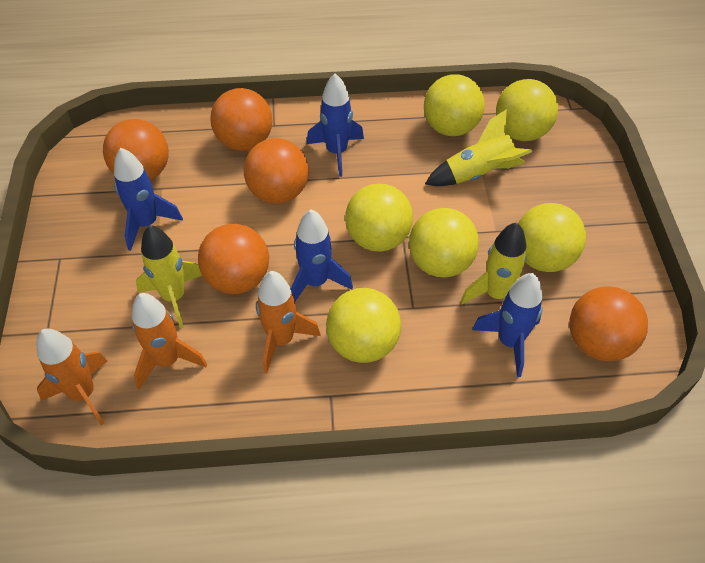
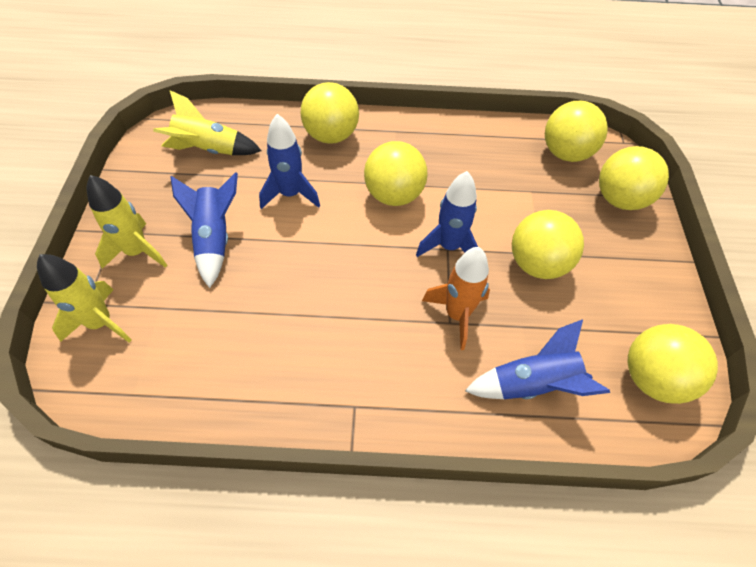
orange ball: [103,119,169,180] [198,224,269,294] [210,88,273,151] [244,138,309,204] [569,286,648,361] = 5 -> none = 0
orange rocket: [36,329,107,425] [132,293,207,390] [256,271,321,373] = 3 -> [422,247,490,350] = 1

